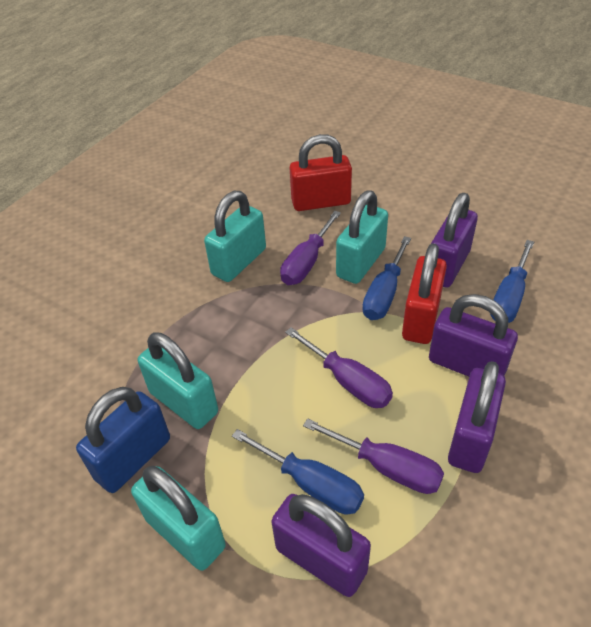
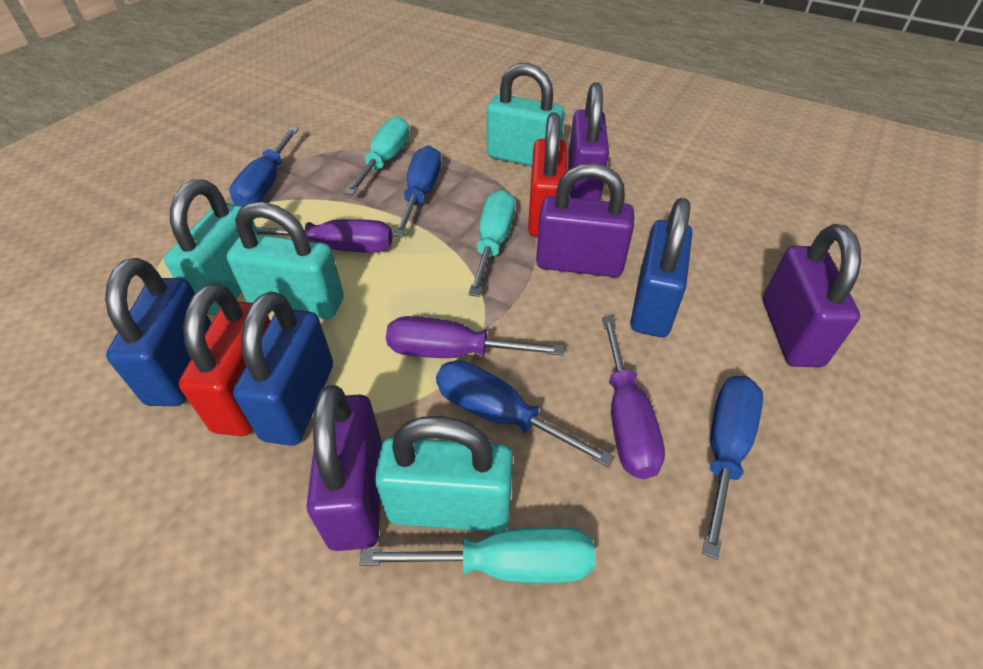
blue padlock: [76,387,170,493] = 1 -> [105,258,211,406] [233,291,333,446] [630,198,692,337] = 3
blue screwdriver: [232,429,364,514] [362,236,411,320] [490,240,534,323] = 3 -> [229,127,298,206] [394,145,441,237] [436,360,615,468] [702,376,763,560] = 4
turquoise screwdriver: none = 0 -> [344,116,410,195] [359,527,595,583] [468,190,515,297] = 3

